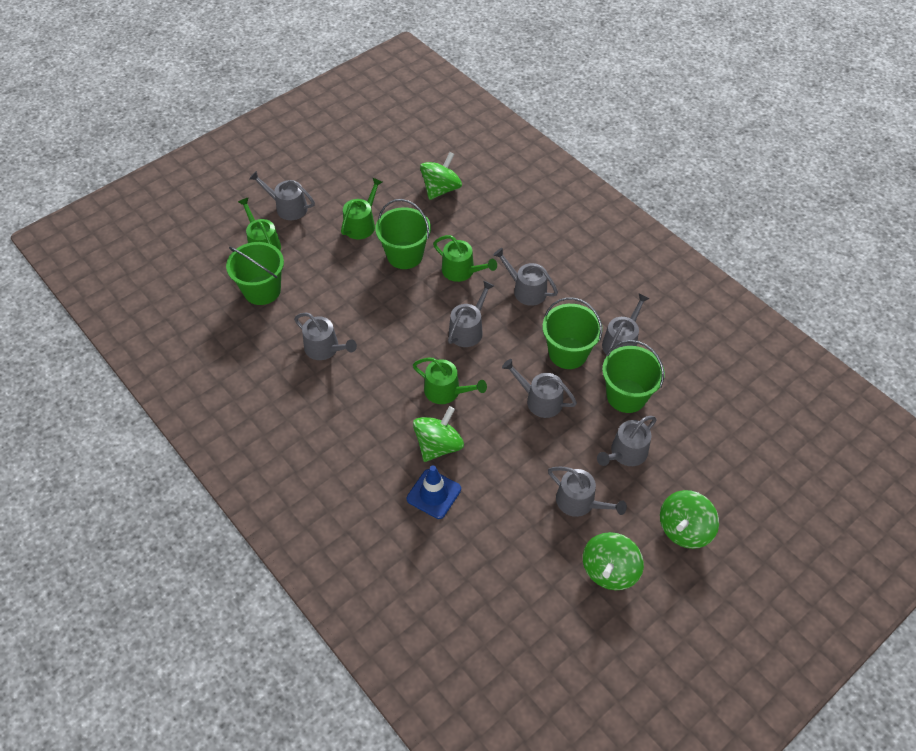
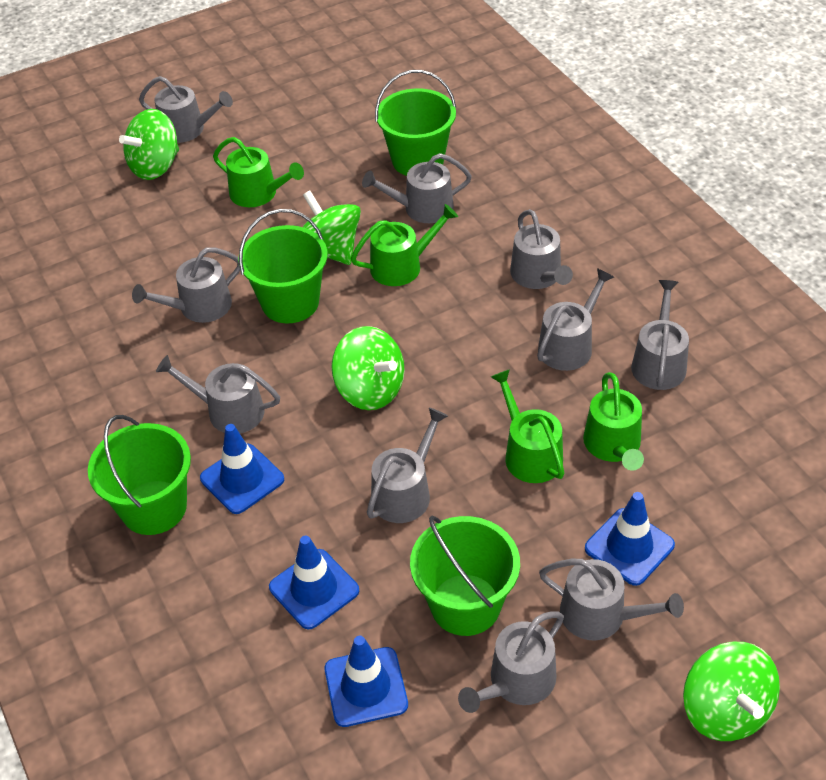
blue traffic cone: [407,465,461,519] = 1 -> [200,424,284,514] [269,536,359,629] [324,636,408,727] [585,492,675,586] = 4
grey watering can: [249,171,315,220] [294,313,357,360] [448,281,494,347] [493,248,558,306] [502,359,577,418] [548,467,627,517] [597,416,657,466] [602,294,650,355] = 8 -> [132,247,240,323] [139,76,233,143] [156,355,280,434] [362,153,472,223] [367,408,448,523] [458,612,564,713] [510,209,573,289] [537,268,614,371] [539,559,684,640] [631,280,689,390] = 10

